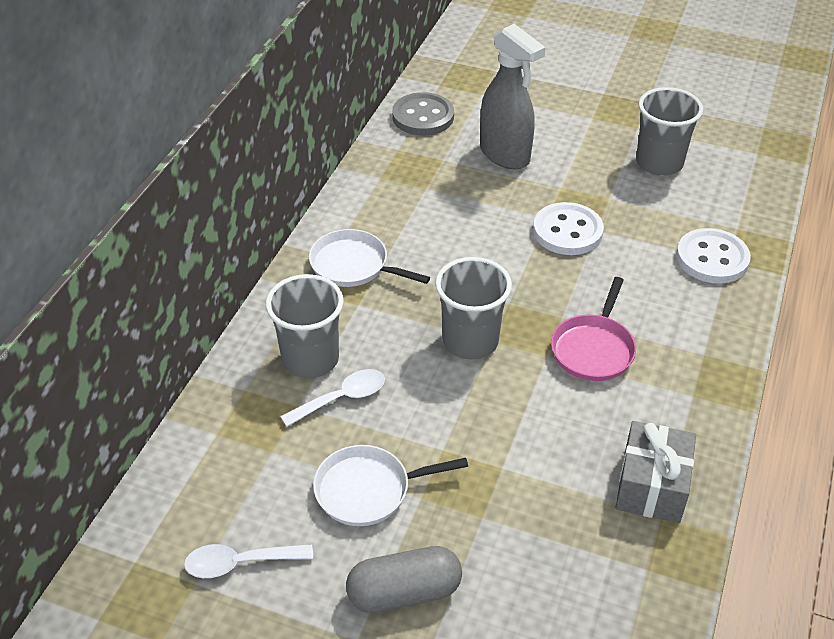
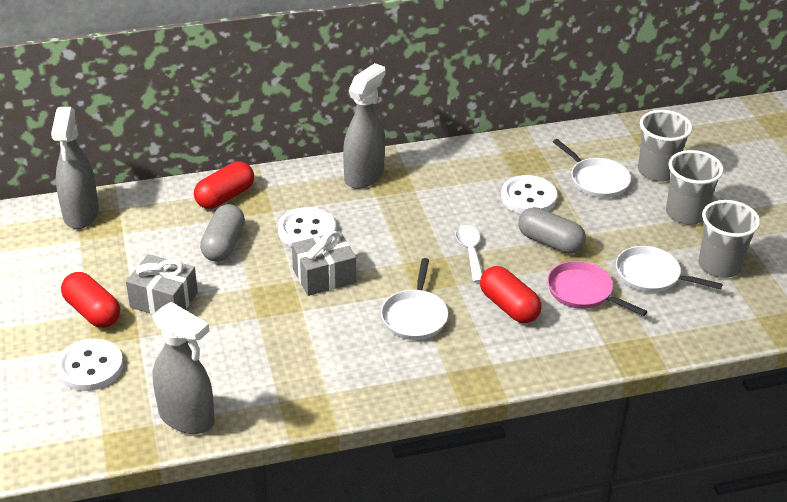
grey button: [392,92,454,135] = 1 -> none = 0
grey capsule: [346,546,462,613] = 1 -> [200,204,245,262] [518,207,586,254] = 2
grey gift: [616,421,696,523] = 1 -> [126,254,198,315] [292,230,356,296] = 2
grey spray bottle: [480,24,546,169] = 1 -> [51,107,99,229] [152,302,215,434] [343,63,385,189] = 3
red capsule: none = 0 -> [61,272,120,328] [194,162,254,209] [480,266,542,323] = 3
white button: [533,202,604,255] [676,228,751,284] = 2 -> [56,339,123,391] [278,207,335,247] [501,175,557,214] = 3
white pan: [309,229,430,287] [313,445,468,526] = 2 -> [381,258,448,340] [553,139,631,198] [616,246,723,293] = 3
white spoon: [184,544,313,578] [280,369,385,427] = 2 -> [456,225,482,282] = 1

